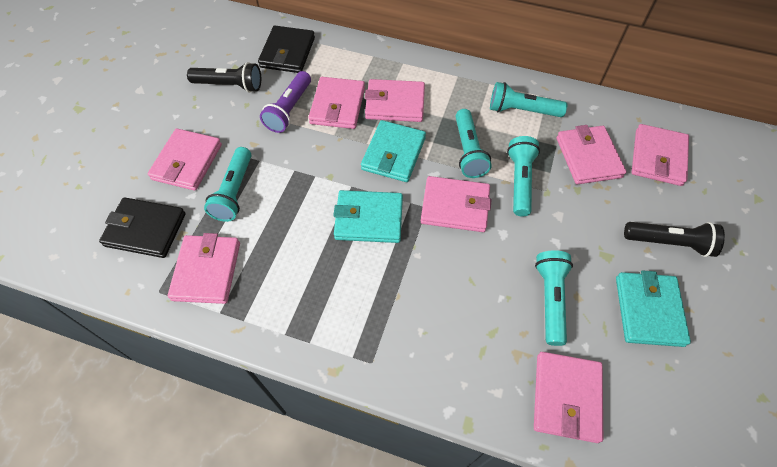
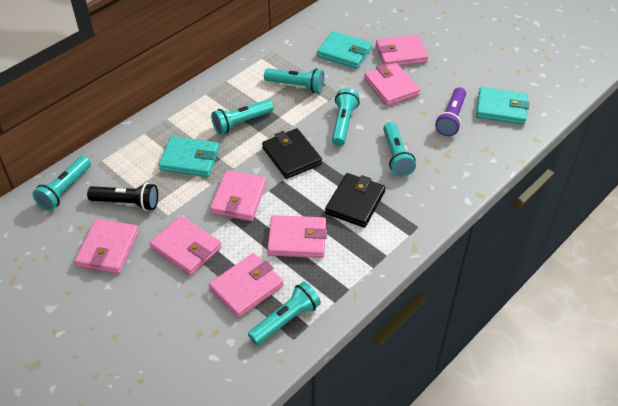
black flashlight: [187,62,261,92] [624,222,725,257] = 2 -> [87,183,158,211] = 1
pink wallet: [148,129,222,191] [168,233,240,304] [308,77,365,129] [365,79,425,122] [421,176,491,232] [534,352,603,443] [557,125,627,184] [632,124,689,186] = 8 -> [75,219,139,274] [150,216,222,276] [209,253,283,318] [210,170,267,221] [267,215,327,258] [364,63,420,106] [376,35,428,66] = 7
turquoise flashlight: [204,147,251,222] [455,109,492,178] [490,82,567,117] [507,136,540,216] [535,250,573,346] = 5 -> [33,156,91,211] [211,99,274,134] [248,281,321,345] [264,68,325,93] [332,88,360,146] [383,122,416,177] = 6

